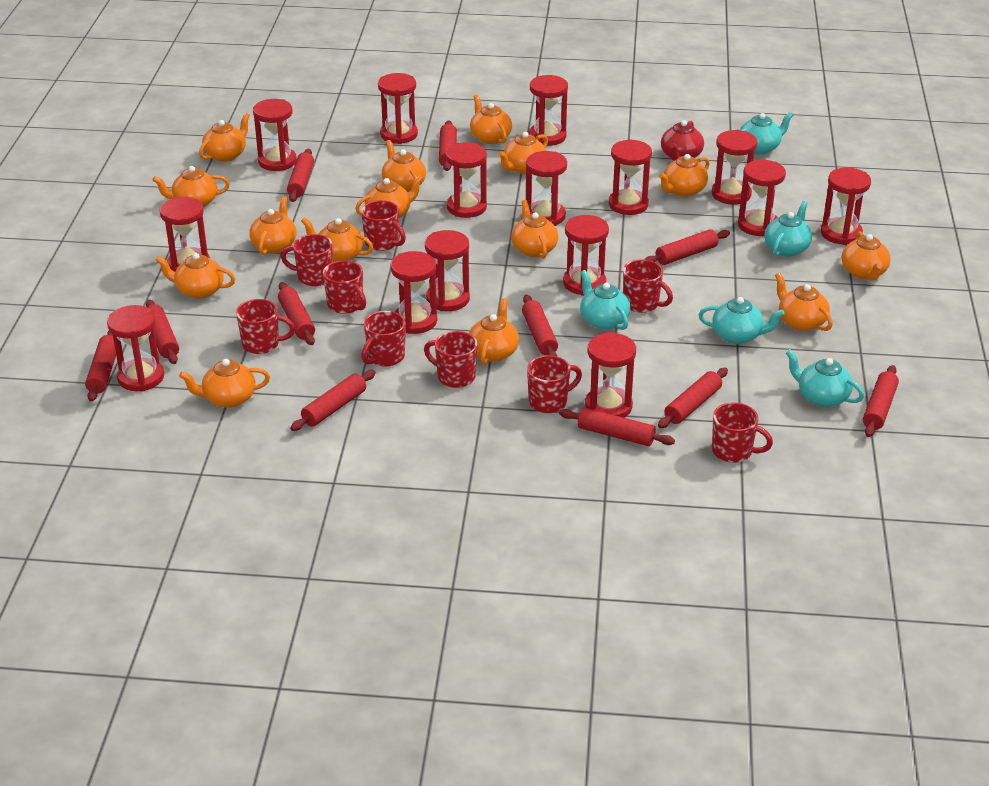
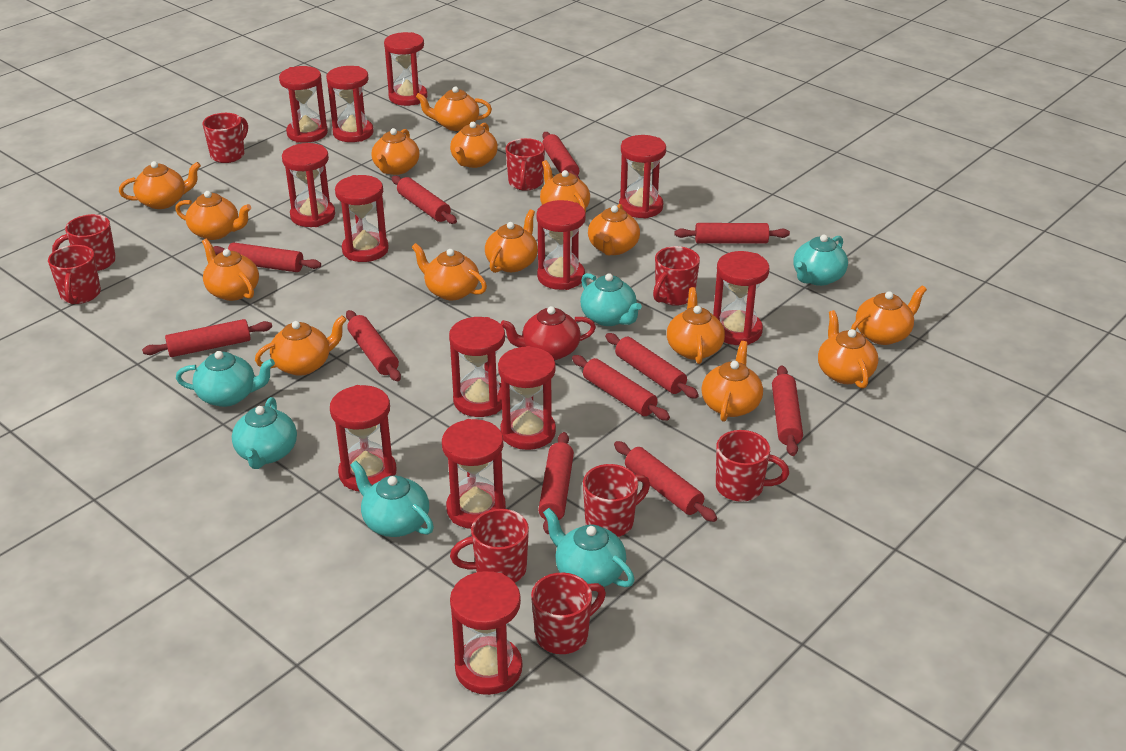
red hourglass: [107,305,164,392] [160,197,210,272] [253,99,297,171] [378,73,418,144] [391,251,437,334] [425,230,470,311] [446,142,487,218] [526,151,567,226] [529,75,568,146] [563,215,609,296] [585,332,636,418] [609,139,652,215] [712,130,758,205] [738,160,786,236] [821,167,871,245] = 15 -> [279,66,328,143] [282,143,335,227] [326,66,374,142] [330,385,396,492] [335,175,389,262] [384,32,428,106] [442,419,506,529] [449,317,505,417] [450,571,522,695] [498,346,556,450] [536,200,586,290] [619,135,666,219] [713,251,770,345] = 13
turquoise teapot: [580,270,630,330] [699,297,785,344] [740,112,794,155] [764,201,812,257] [786,350,864,407] = 5 -> [176,351,275,407] [232,397,297,469] [350,461,434,537] [543,508,635,587] [580,273,642,326] [793,235,848,286] = 6

